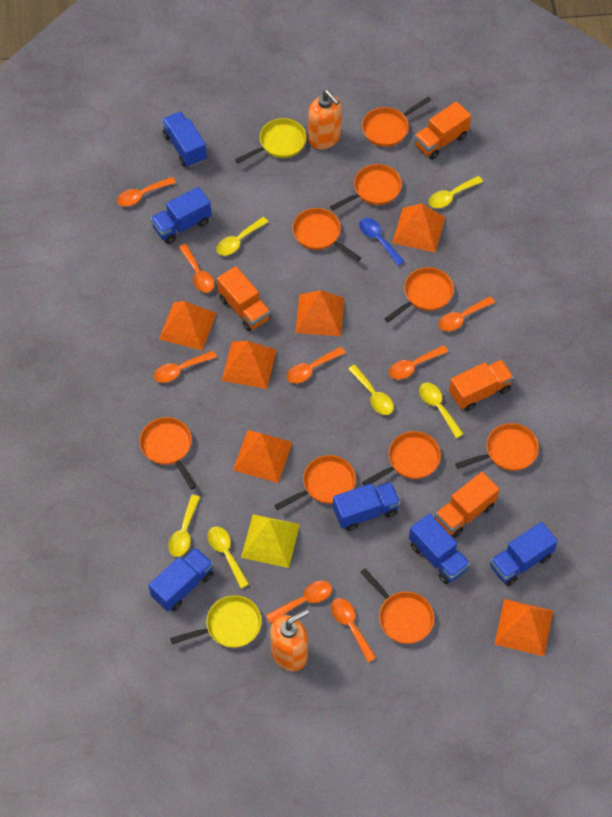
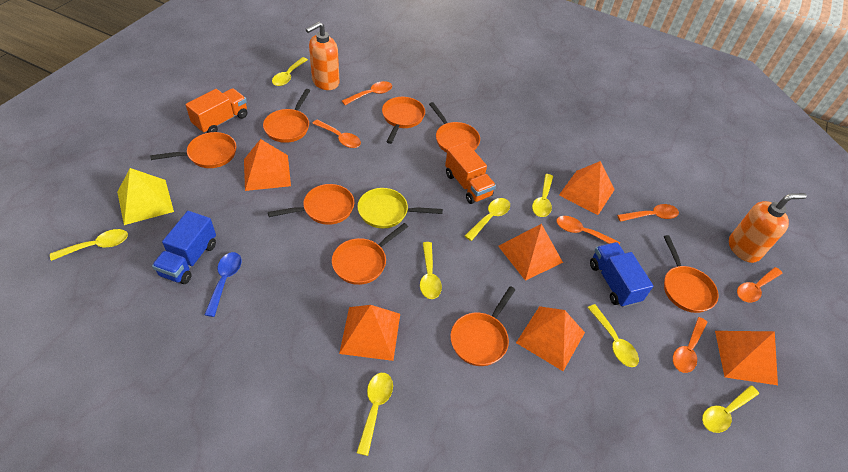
blue truck: [148,547,213,612] [151,187,212,244] [162,111,207,167] [333,482,401,531] [409,513,470,584] [490,522,558,586] = 6 -> [152,211,216,284] [590,242,653,307] = 2
orange pan: [140,417,197,490] [274,455,356,510] [292,208,361,261] [330,164,402,211] [360,568,434,644] [362,96,431,147] [362,431,441,486] [384,267,454,323] [455,423,539,471] = 9 -> [150,132,236,168] [263,89,310,143] [268,184,354,225] [332,223,408,285] [382,97,425,144] [429,102,480,153] [450,286,515,366] [664,235,719,313] = 8
orange spoon: [117,177,176,206] [154,351,217,383] [179,244,215,293] [266,581,332,623] [287,347,346,383] [331,598,376,662] [389,345,448,380] [438,296,495,331] = 8 -> [312,120,361,148] [342,81,392,105] [556,216,620,245] [617,204,679,222] [673,317,708,373] [737,267,783,303] = 6
orange truck: [217,266,271,332] [414,102,471,160] [435,472,499,538] [449,359,514,411] = 4 -> [186,88,248,134] [445,142,496,204] = 2
yellow pan: [170,595,262,648] [235,118,307,163] = 2 -> [357,188,443,228] = 1
yellow spoon: [168,495,200,557] [207,526,249,588] [216,217,269,256] [348,365,394,415] [419,383,464,438] [429,176,483,208] = 6 -> [50,229,128,261] [272,57,308,86] [357,373,393,456] [420,242,442,299] [465,198,510,241] [532,174,553,217] [587,304,639,367] [702,385,759,433] = 8

